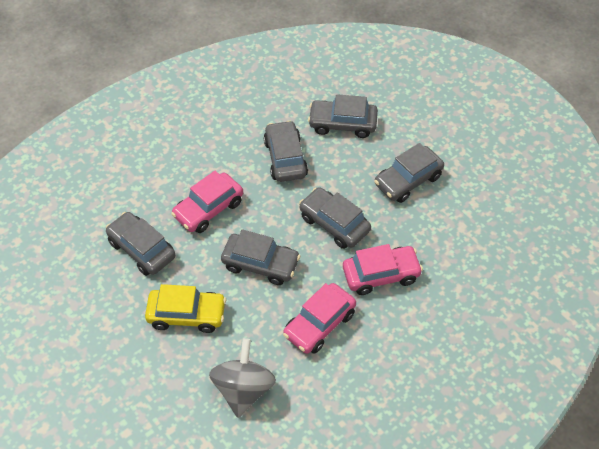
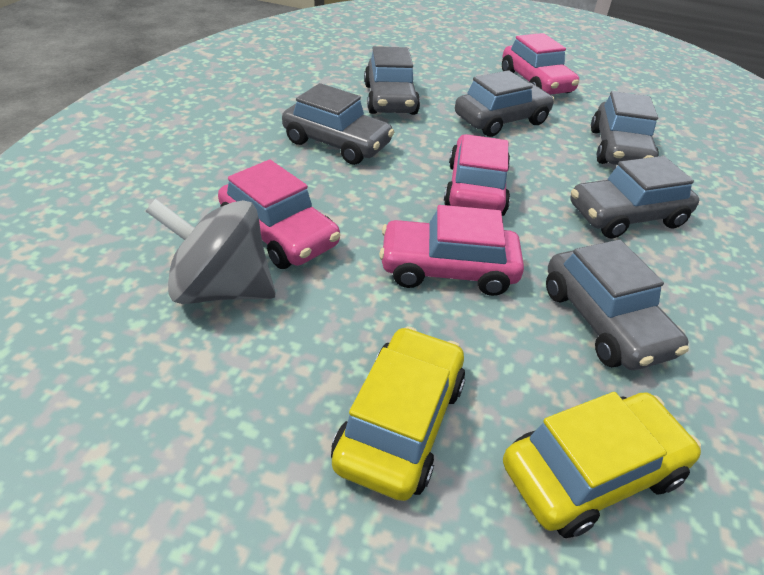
pink car: [171,171,243,233] [283,283,356,354] [343,244,423,295] = 3 -> [218,159,340,269] [379,205,524,296] [444,134,510,216] [502,33,579,95] = 4
yellow car: [145,284,226,333] = 1 -> [331,326,465,501] [503,392,701,538] = 2

